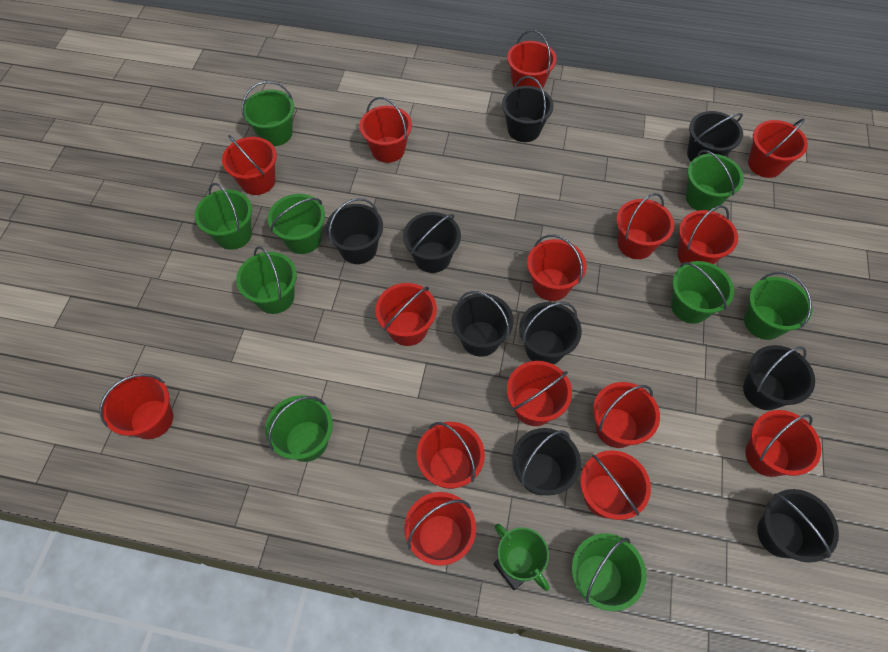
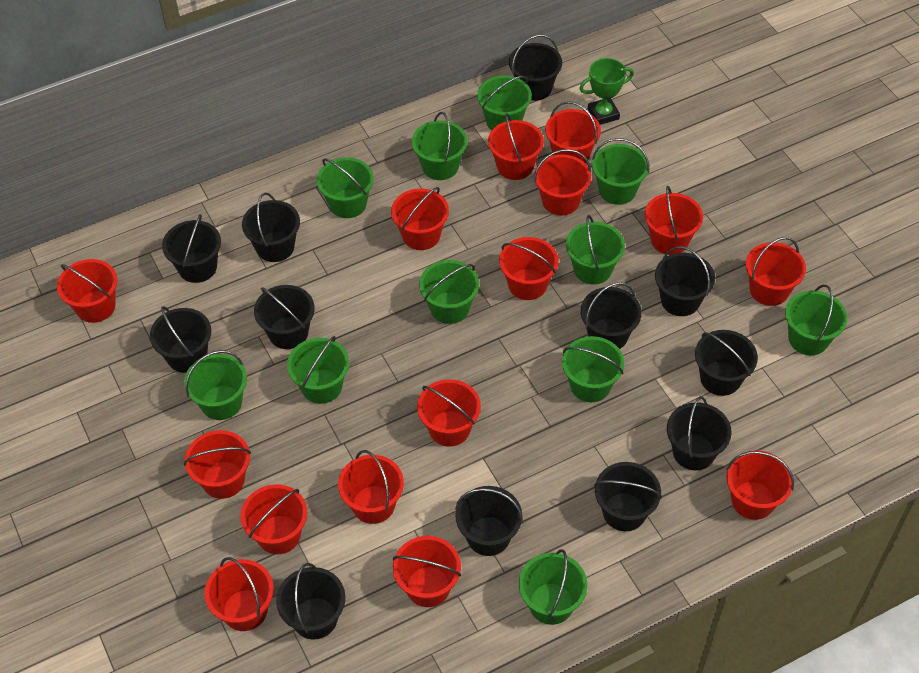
black bucket: [326,198,383,264] [403,212,461,273] [452,291,514,357] [502,76,554,142] [512,428,581,495] [519,302,582,364] [687,111,743,161] [743,345,815,410] [757,489,839,563] = 9 -> [150,306,211,373] [162,214,221,283] [242,193,300,262] [254,285,315,349] [276,563,345,639] [455,486,523,556] [509,35,562,101] [581,282,642,349] [594,462,662,531] [655,246,715,316] [667,397,732,470] [695,330,758,396] = 12
green bucket: [195,183,252,250] [236,246,297,314] [242,81,294,146] [265,395,333,462] [268,194,325,254] [572,533,646,611] [671,261,734,324] [686,150,744,211] [744,272,812,340] = 9 -> [184,350,247,420] [287,336,349,404] [317,157,374,218] [412,112,467,180] [419,260,479,324] [477,75,532,130] [519,549,587,625] [562,336,624,402] [566,215,625,285] [592,138,649,205] [785,285,847,355] = 11

